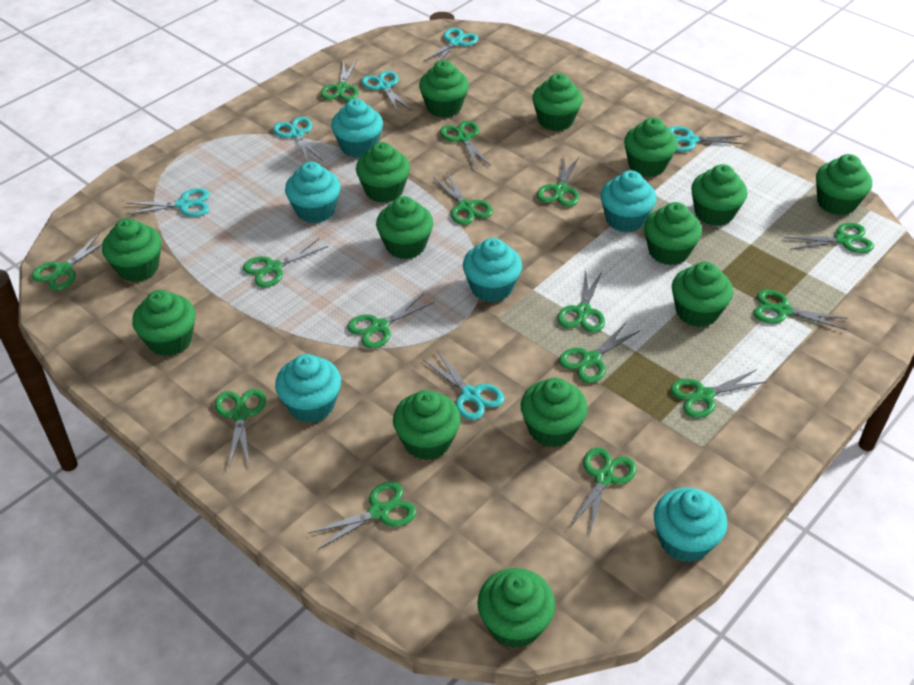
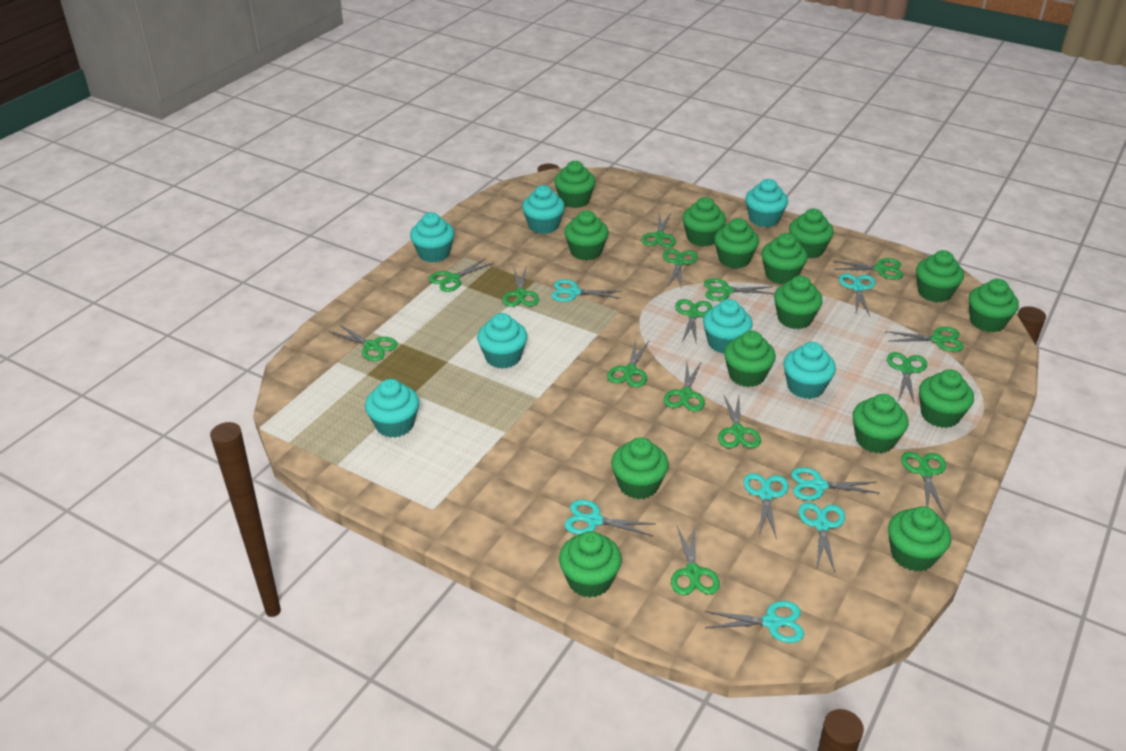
green cupcake: [102,218,161,282] [132,290,196,356] [356,142,410,203] [376,196,433,259] [393,390,461,460] [419,60,469,117] [477,568,555,648] [521,378,588,447] [532,73,583,131] [624,117,677,177] [644,202,702,265] [672,262,733,327] [691,164,748,226] [816,154,872,215] = 14 -> [554,161,596,208] [559,531,622,598] [564,210,608,261] [611,437,669,499] [682,197,726,247] [714,218,759,269] [724,331,776,387] [761,233,808,284] [774,276,823,329] [789,209,834,259] [852,394,909,453] [888,506,951,572] [916,250,964,303] [919,369,974,428] [969,279,1019,332] = 15
turquoise cupcake: [275,354,341,423] [285,162,340,223] [331,99,383,158] [463,238,522,302] [601,170,657,232] [654,487,728,563] = 6 -> [365,379,419,438] [410,212,455,262] [477,313,527,369] [522,185,565,234] [703,299,753,354] [745,179,788,227] [783,342,836,399] = 7
turquoise scissors: [126,188,209,217] [273,117,323,162] [361,71,411,113] [423,350,504,420] [424,28,479,62] [669,126,745,152] = 6 -> [552,279,621,302] [564,500,655,536] [705,601,804,643] [743,473,789,539] [791,467,880,501] [798,502,845,572] [839,274,875,316] = 7

